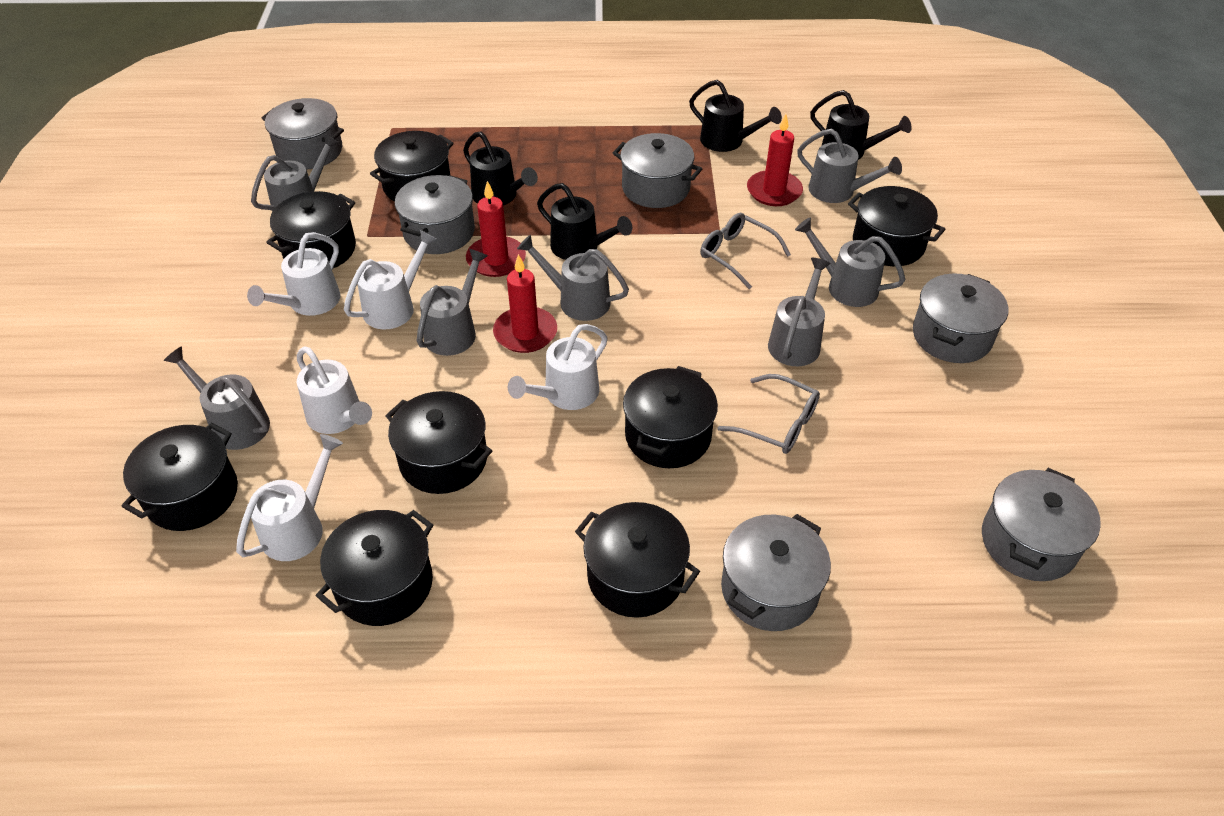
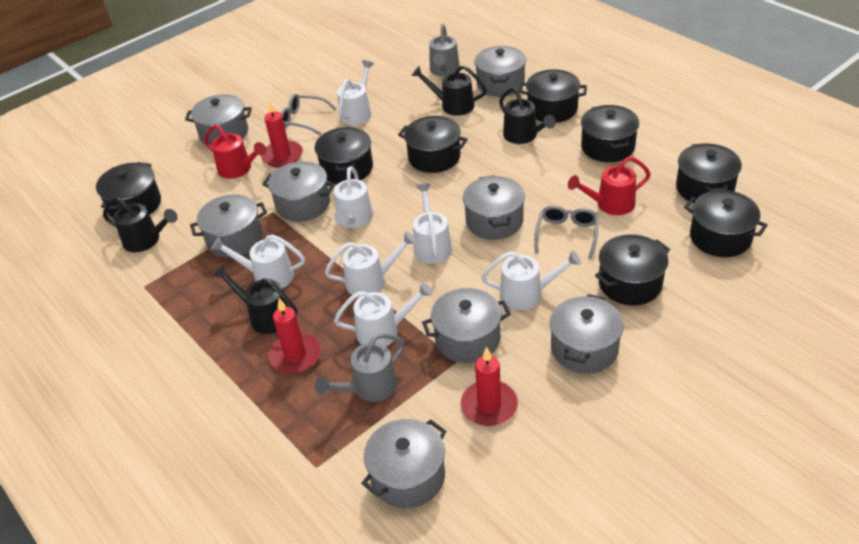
grey pot: [262,98,344,170] [395,175,475,254] [613,133,702,208] [721,514,831,631] [913,273,1008,363] [982,468,1101,581] = 6 -> [185,94,252,146] [190,194,267,258] [263,161,335,222] [361,419,447,508] [422,288,511,363] [463,175,525,240] [474,46,526,97] [550,294,624,374] = 8
grey watering can: [163,346,270,450] [251,134,340,212] [417,249,488,356] [517,235,629,321] [768,258,831,366] [795,217,906,307] [797,129,902,203] = 7 -> [315,333,405,402] [429,24,460,76] = 2
red watering can: none = 0 -> [204,124,266,179] [568,156,651,215] = 2
white watering can: [236,434,343,561] [247,232,341,316] [297,346,372,434] [344,230,438,329] [508,324,608,410] = 5 -> [211,235,305,288] [325,231,417,297] [334,166,373,228] [334,282,433,346] [337,60,374,125] [413,183,452,264] [481,251,581,310] = 7

